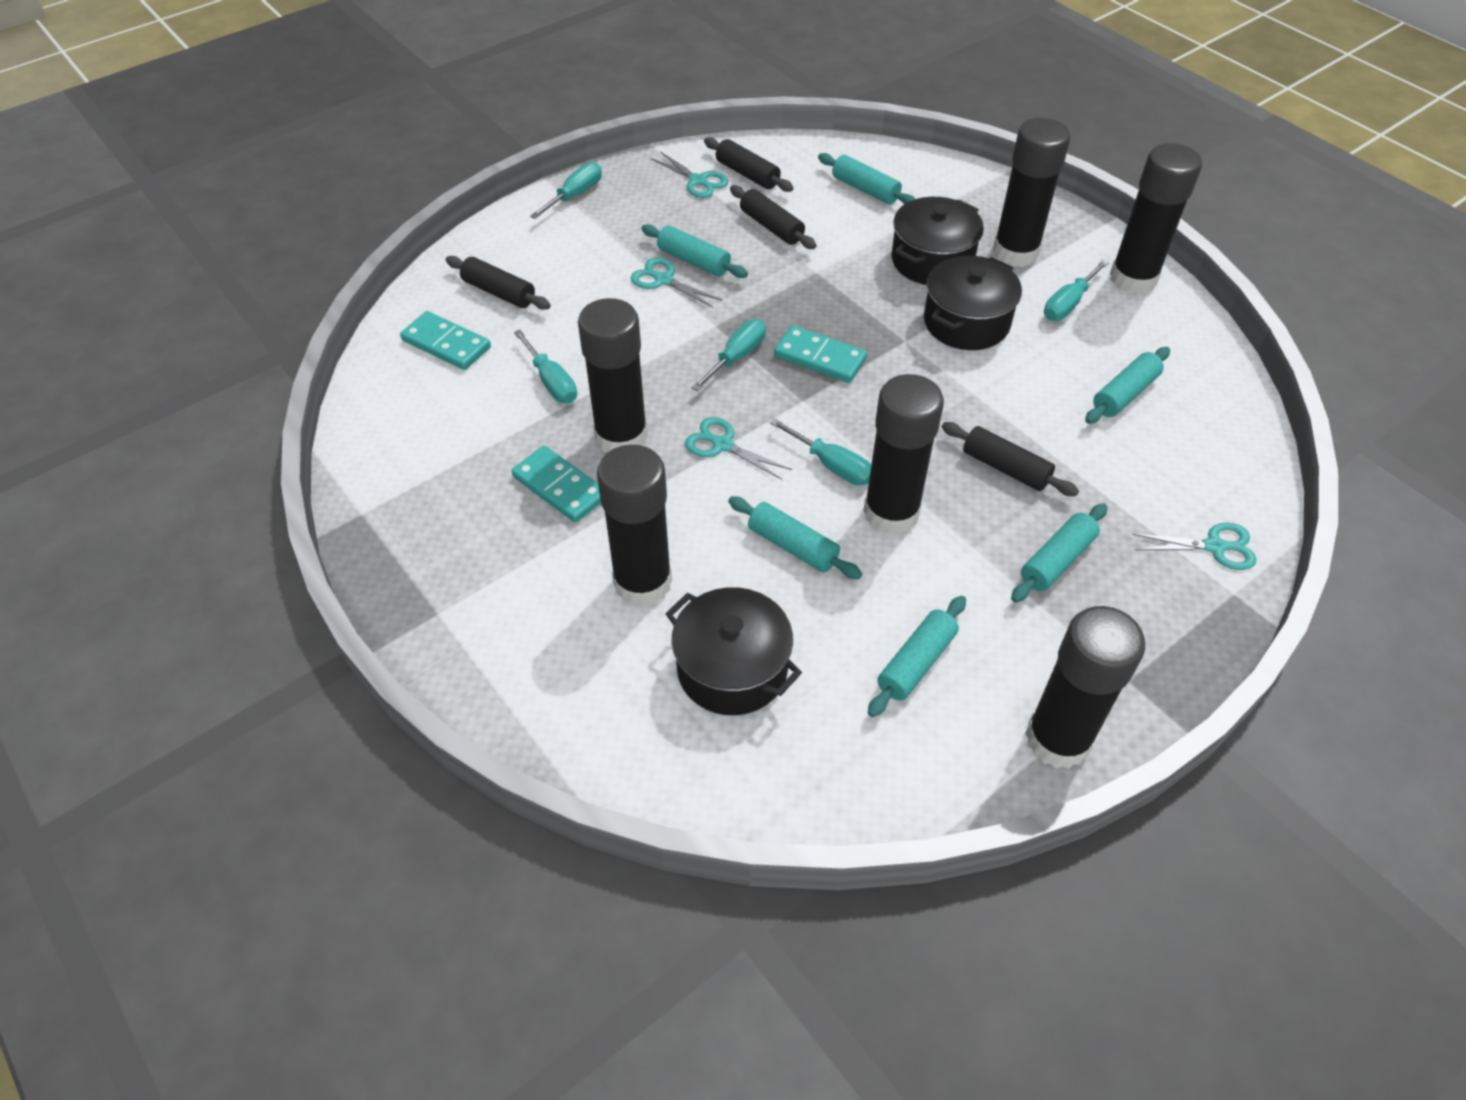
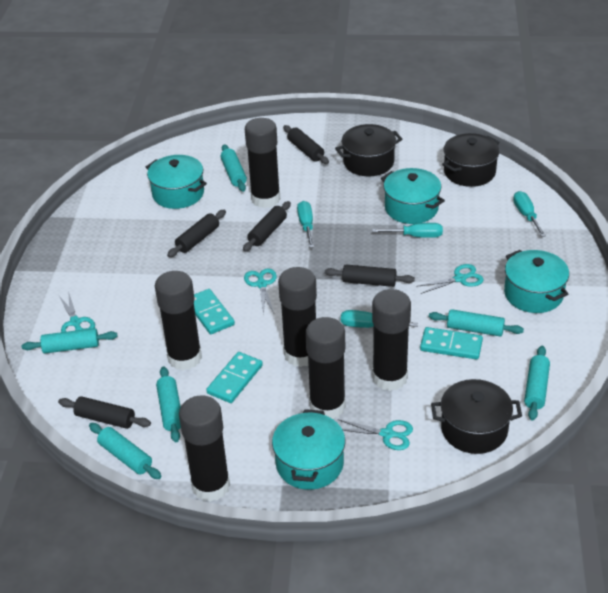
black rolling pin: [446,256,551,310] [704,137,794,192] [730,185,816,249] [942,422,1079,496] = 4 -> [58,396,151,429] [167,210,226,257] [243,201,291,252] [283,125,329,164] [325,265,415,287] = 5
turquoise pot: none = 0 -> [146,155,207,209] [272,409,345,490] [381,168,445,224] [504,250,569,313] = 4
turquoise screwdriver: [514,330,577,403] [530,162,602,219] [691,319,766,391] [769,418,871,486] [1044,260,1109,321] = 5 -> [297,201,314,248] [341,310,418,328] [372,223,443,238] [513,191,546,237] = 4

